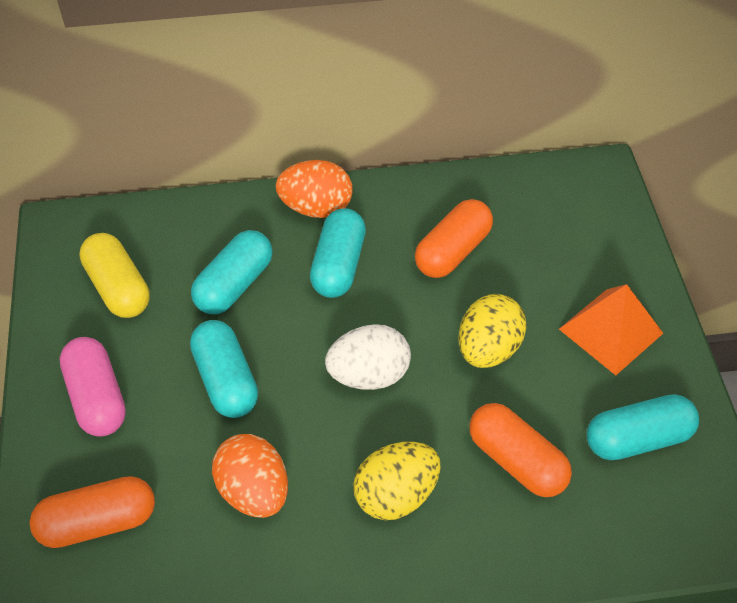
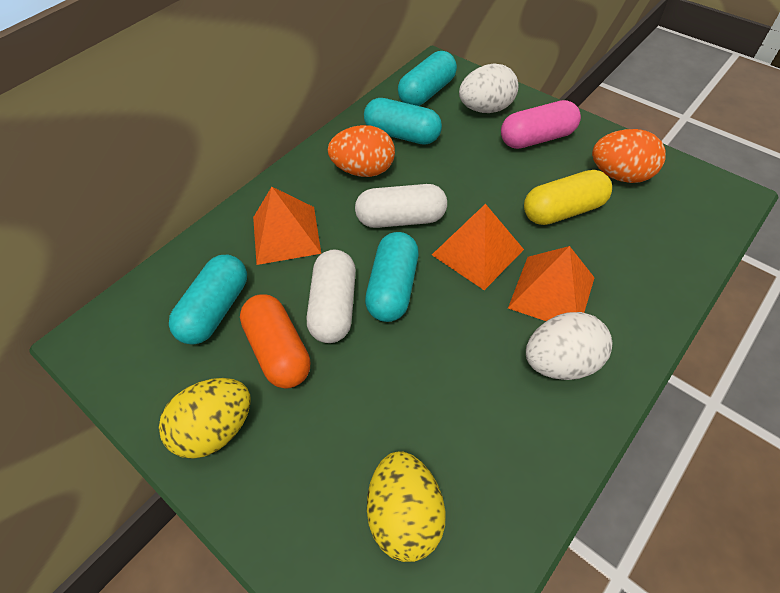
orange capsule: [30,476,155,548] [415,199,493,278] [469,403,572,497] = 3 -> [240,294,310,389] = 1
orange pyramid: [559,284,663,375] = 1 -> [253,187,321,265] [432,204,524,290] [508,246,595,321] = 3
white capsule: none = 0 -> [307,249,356,343] [355,184,447,228] = 2
white egg: [325,324,411,390] = 1 -> [459,64,518,113] [526,312,612,380] = 2

